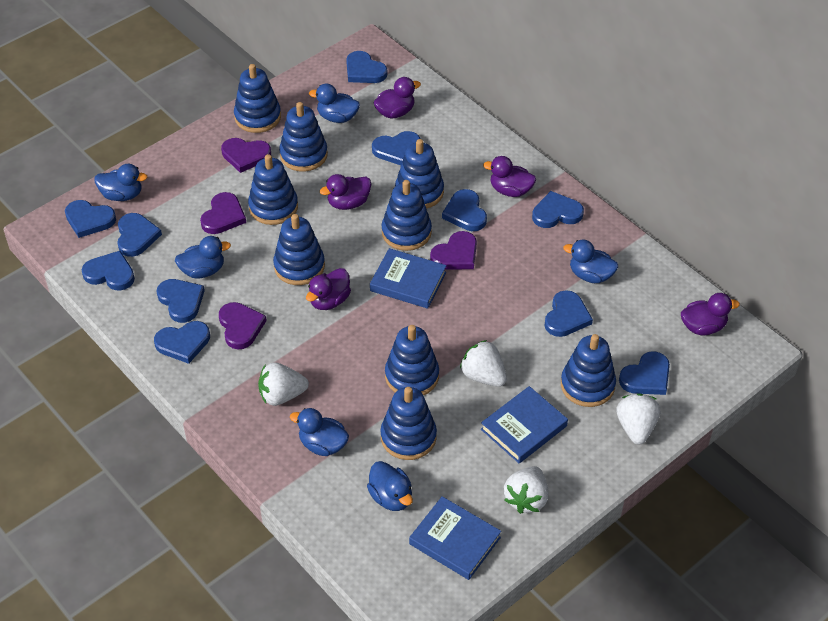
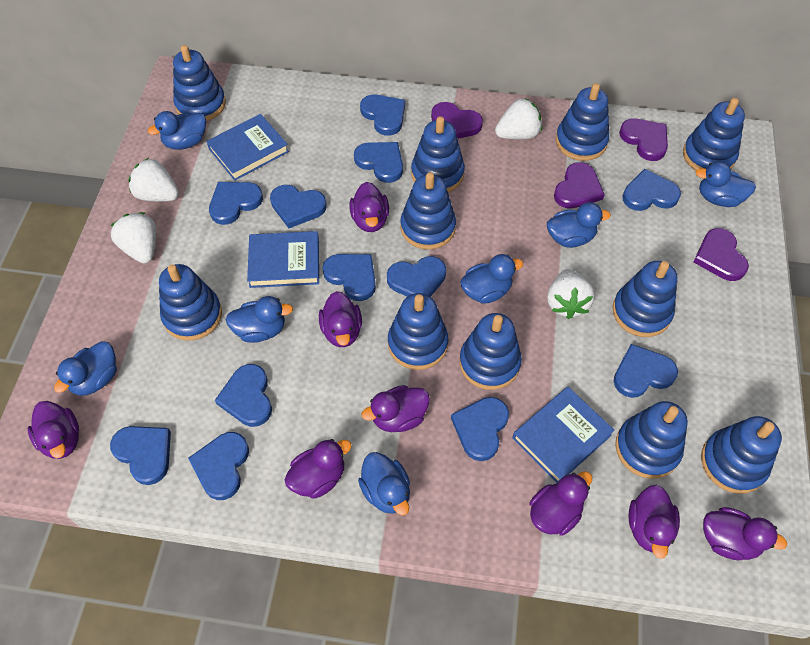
blue duck: [94,164,148,201] [175,236,231,279] [290,408,349,456] [309,84,360,123] [367,461,413,511] [563,239,618,283] = 6 -> [54,341,117,396] [148,111,206,150] [225,296,293,343] [358,452,410,515] [460,254,523,304] [547,202,611,248] [696,162,756,207] = 7
blue heart: [65,200,116,238] [82,251,135,290] [117,213,162,257] [154,321,210,364] [156,279,205,323] [346,51,387,83] [372,131,420,165] [442,189,487,231] [532,191,584,228] [544,290,593,337] [619,351,670,395] = 11 -> [110,426,171,485] [188,432,249,500] [209,182,263,225] [215,364,272,427] [270,185,327,228] [322,254,376,301] [354,142,403,183] [360,95,405,136] [387,256,446,297] [451,397,509,461] [614,344,678,398] [623,169,681,211] = 12
blue stacking toy: [234,64,281,133] [248,154,298,225] [273,214,325,285] [279,102,328,172] [380,387,437,460] [382,180,432,251] [385,325,439,395] [395,139,444,209] [561,334,616,407] = 9 -> [159,264,222,341] [173,45,226,121] [388,293,448,370] [400,172,456,250] [411,116,465,192] [459,313,522,390] [556,83,609,161] [613,261,677,337] [615,401,688,479] [683,98,745,170] [701,416,782,494] = 11
purple duck: [306,268,351,310] [320,174,371,210] [373,77,421,119] [483,156,536,197] [681,293,740,336] = 5 -> [28,401,79,459] [285,439,352,499] [319,291,362,347] [349,182,389,232] [362,385,430,432] [530,471,592,536] [629,485,680,559] [703,507,787,560] = 8

